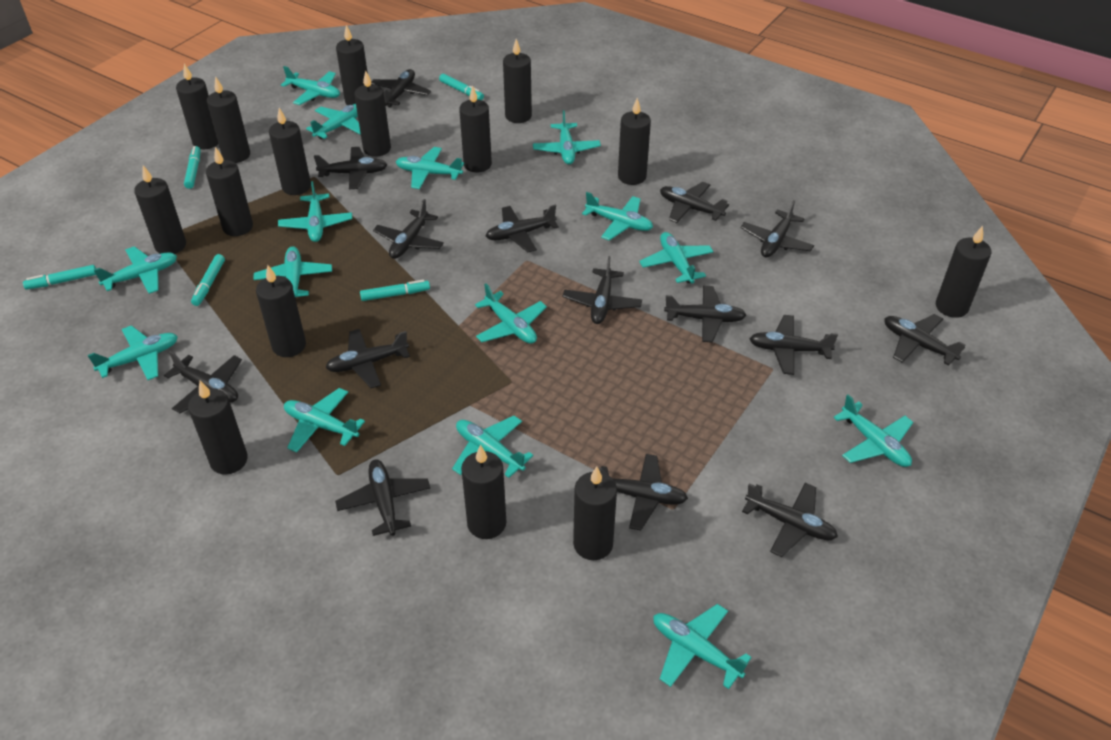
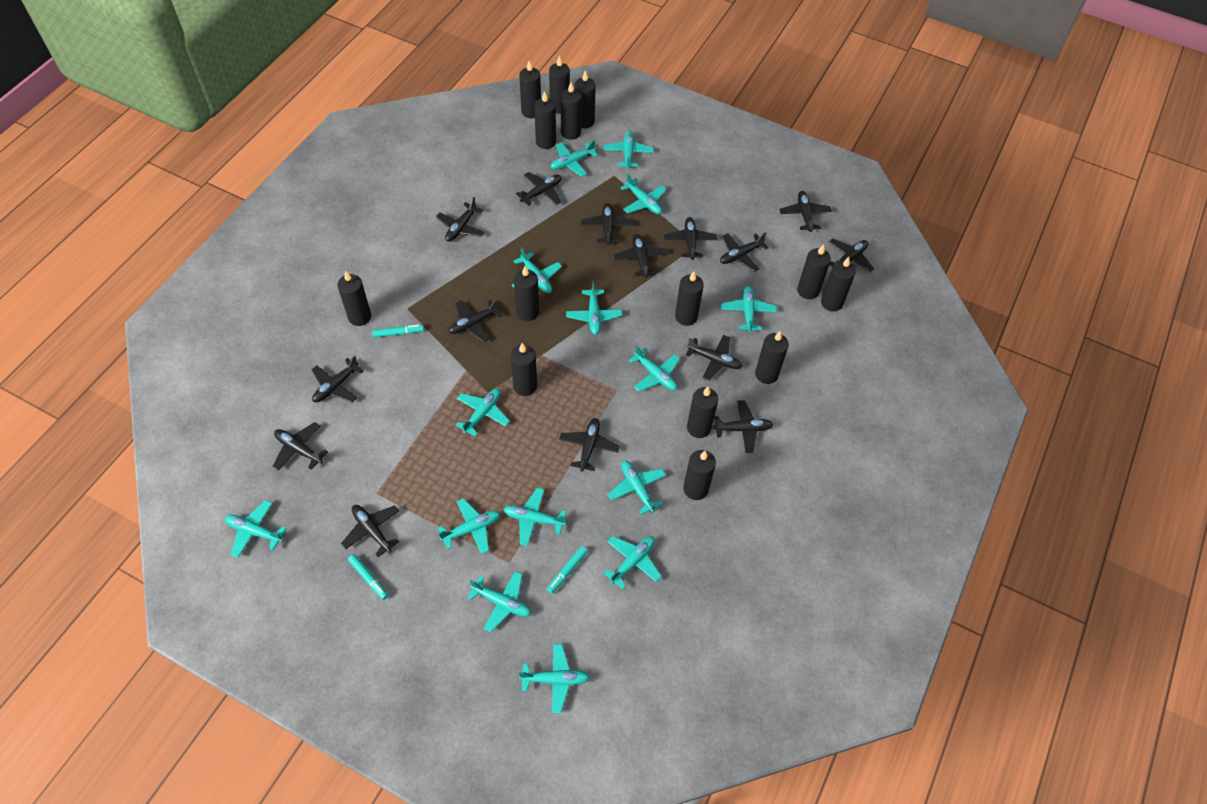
black candle: [134,166,186,254] [176,64,218,149] [188,381,248,475] [206,147,253,236] [207,76,250,163] [256,265,306,357] [269,108,311,195] [336,25,368,105] [354,70,391,157] [459,85,492,173] [461,445,506,539] [503,39,532,123] [573,466,617,560] [618,98,651,185] [936,226,991,318] = 15 -> [337,270,371,326] [510,343,537,396] [514,266,539,321] [519,61,541,118] [534,91,556,149] [549,56,570,114] [560,82,582,140] [575,71,596,128] [675,271,704,326] [683,450,716,500] [687,387,718,438] [755,331,789,384] [797,244,831,299] [821,257,856,312] = 14
turquoise marker: [23,265,96,290] [184,146,201,189] [191,254,225,306] [360,280,430,301] [439,74,484,100] = 5 -> [348,554,389,600] [372,325,424,338] [547,546,588,594] = 3

